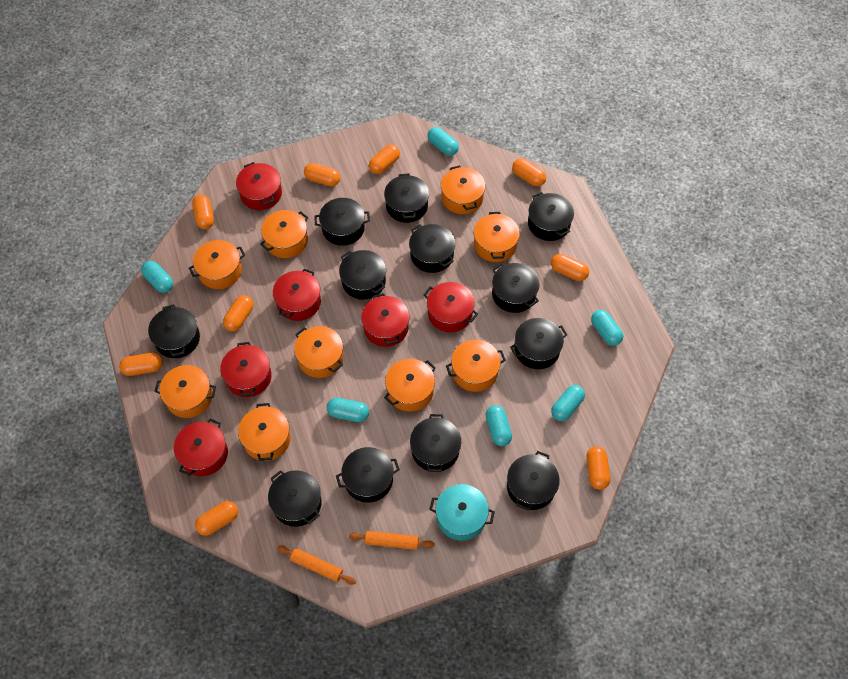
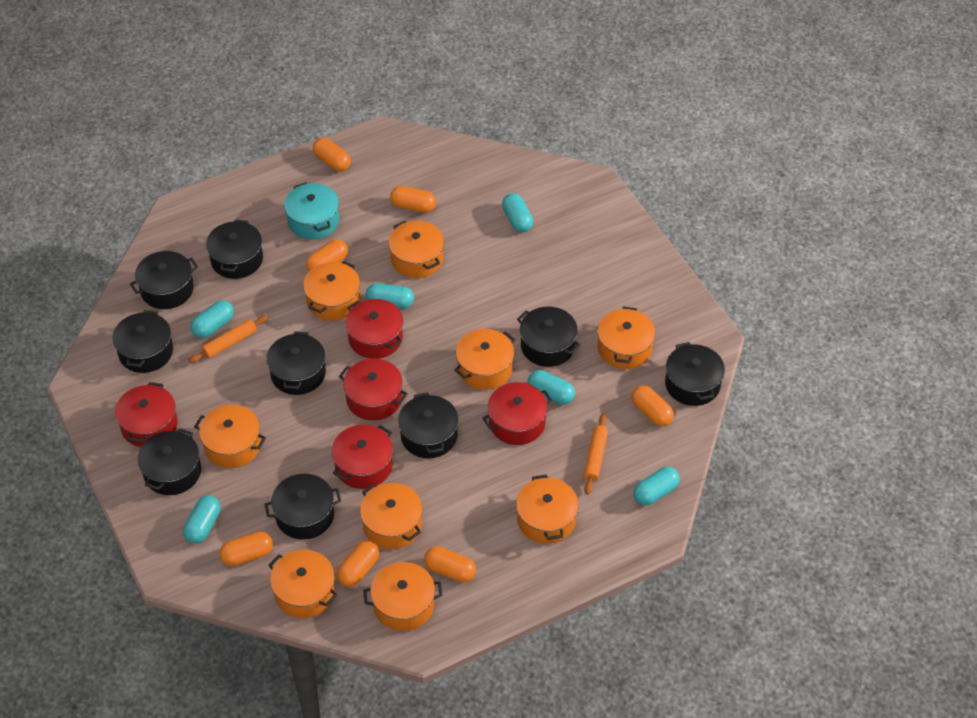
black pot: [148,304,200,358] [268,470,322,527] [314,198,370,246] [336,447,400,503] [339,250,386,300] [384,173,429,223] [409,224,455,273] [410,414,461,472] [492,263,540,313] [507,451,560,511] [510,318,567,369] [528,192,574,241] = 12 -> [113,310,173,373] [130,251,198,309] [138,428,201,495] [206,220,263,279] [264,474,341,540] [266,331,326,395] [398,392,459,458] [517,307,581,367] [665,342,725,406] = 9
orange capsule: [119,353,162,376] [192,195,214,229] [195,501,238,536] [223,295,253,331] [304,163,340,186] [369,144,400,174] [512,158,546,187] [551,254,589,281] [587,446,610,490] = 9 -> [219,531,273,566] [306,239,348,271] [313,138,351,171] [336,540,380,587] [390,186,436,213] [424,546,476,583] [631,385,674,426] = 7
red pot: [174,418,228,476] [220,342,272,397] [236,162,282,210] [273,269,321,321] [361,293,409,347] [424,282,478,332] = 6 -> [115,382,178,447] [332,425,393,489] [339,359,407,421] [345,299,403,359] [482,382,552,445] = 5

